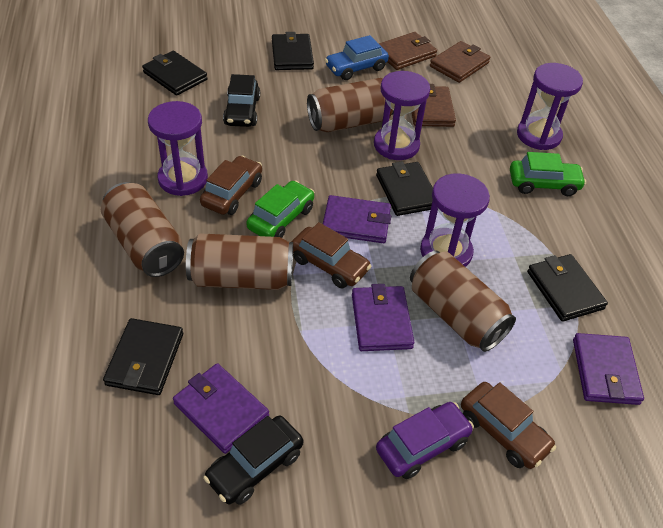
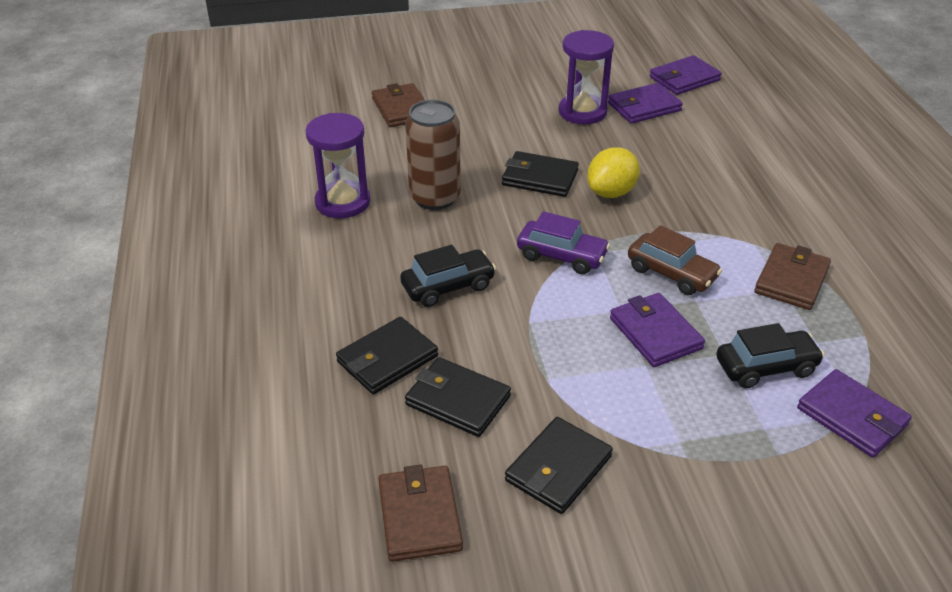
black wallet: [103,318,183,395] [142,51,208,96] [272,32,314,70] [376,161,433,216] [527,254,608,322] = 5 -> [336,317,438,394] [405,357,511,437] [502,151,579,197] [505,417,613,514] = 4
blue car: [325,35,389,80] = 1 -> none = 0
brown can: [101,182,184,277] [186,233,293,290] [307,78,394,132] [410,251,516,352] = 4 -> [405,100,461,210] = 1
brown car: [200,156,262,215] [292,222,371,288] [461,382,556,469] = 3 -> [628,225,722,295] = 1
green car: [246,180,315,238] [510,152,586,196] = 2 -> none = 0
purple hourglass: [148,101,208,196] [374,71,430,160] [420,174,490,267] [517,63,583,150] = 4 -> [306,113,370,218] [559,30,614,124] = 2
yellow lemon: none = 0 -> [587,147,640,198] = 1

